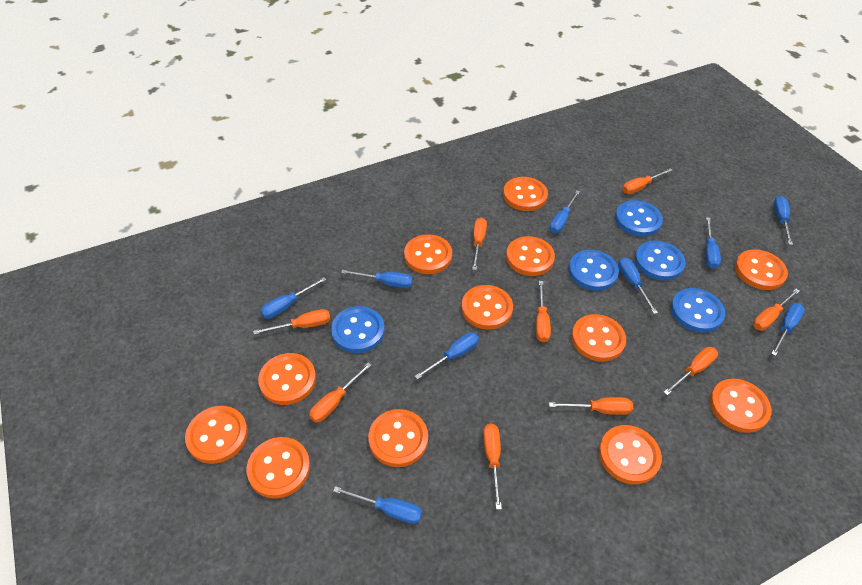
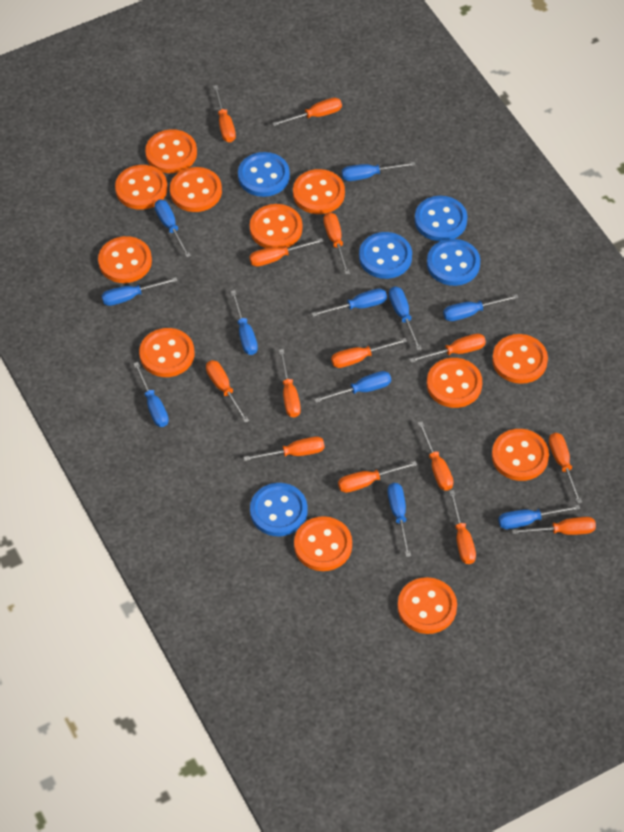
blue screwdriver: [260,277,326,319] [333,486,422,524] [341,270,413,288] [415,332,479,380] [550,191,580,233] [618,257,658,314] [705,217,721,269] [771,303,805,356] [773,196,793,245] = 9 -> [102,277,178,306] [133,362,169,427] [154,200,191,257] [231,290,258,355] [312,288,387,317] [315,371,391,403] [342,162,416,181] [388,483,411,557] [389,286,422,350] [443,294,519,321] [498,505,580,529] = 11
orange screwdriver: [253,309,330,335] [309,363,371,422] [472,218,487,270] [483,423,502,510] [536,281,551,342] [549,397,633,415] [622,168,673,194] [664,347,718,395] [753,289,800,331] = 9 -> [206,360,249,423] [213,85,236,143] [244,437,324,461] [249,238,324,267] [272,98,342,126] [279,349,301,418] [324,212,350,275] [331,338,407,368] [338,461,417,493] [410,334,486,363] [418,421,453,491] [449,490,476,564] [512,517,596,535] [549,433,583,504] = 14

